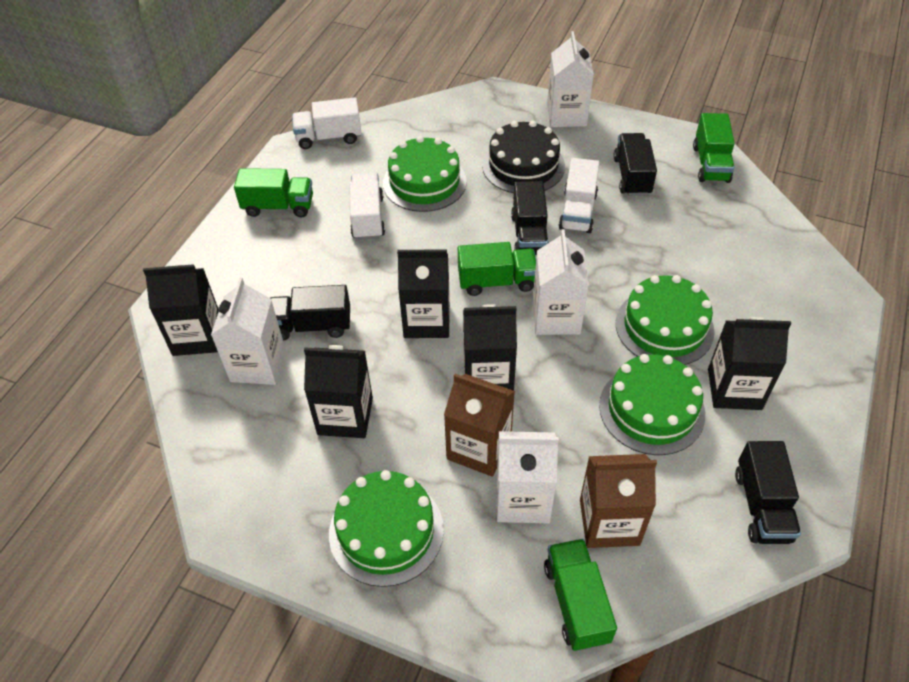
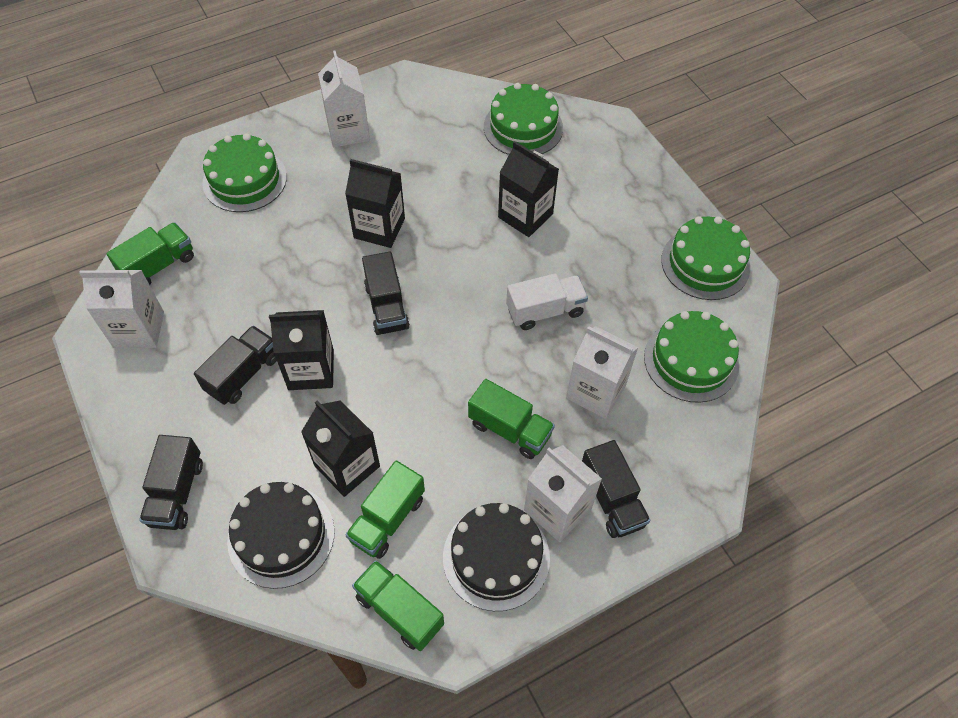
black cake: [482,121,565,193] = 1 -> [227,482,335,589] [443,503,550,611] = 2
black carton: [143,264,219,356] [304,345,373,438] [397,249,450,338] [463,304,517,391] [708,317,791,410] = 5 -> [269,310,334,390] [301,400,380,497] [345,159,405,248] [498,141,559,237] = 4
brown carton: [444,374,515,477] [580,454,657,548] = 2 -> none = 0
white truck: [292,97,361,149] [349,173,385,240] [558,158,600,233] = 3 -> [506,273,588,330] = 1

